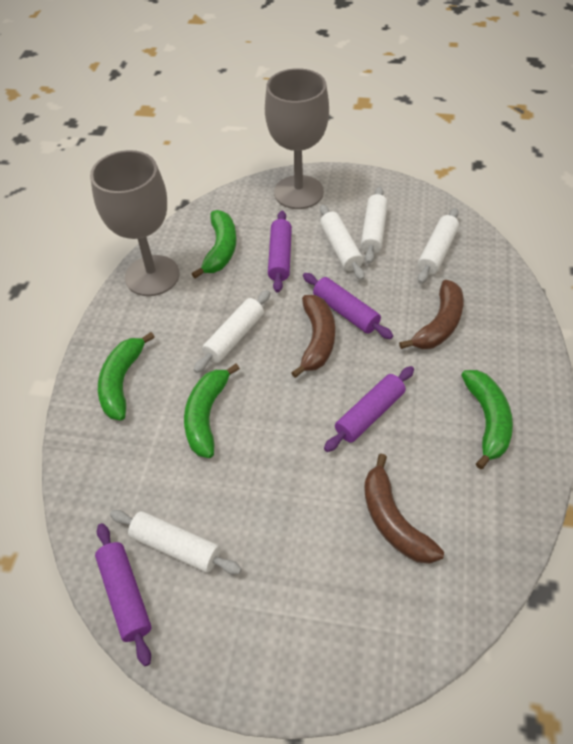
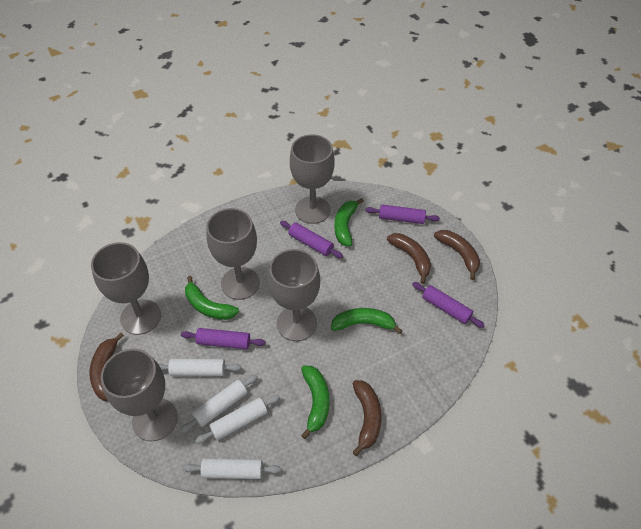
brown banana: [291,295,335,378] [364,454,444,564] [399,280,464,349] = 3 -> [90,333,124,401] [352,380,382,456] [387,233,431,284] [434,230,480,280] = 4
grey goblet: [90,150,179,296] [265,68,329,209] = 2 -> [91,242,161,335] [101,348,178,441] [206,208,260,300] [268,249,320,341] [290,134,335,224] = 5
white rolling pin: [110,510,242,574] [194,290,271,373] [320,205,365,280] [361,187,388,264] [418,208,459,284] = 5 -> [159,359,241,376] [180,375,258,433] [183,458,281,479] [195,395,280,444] = 4

